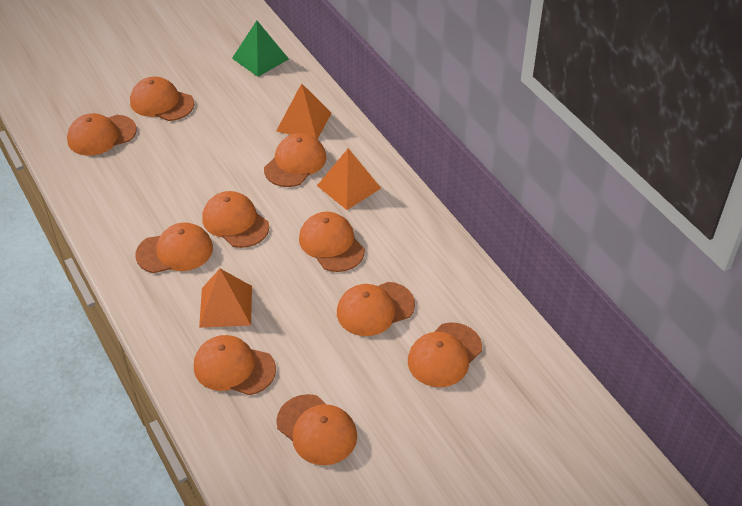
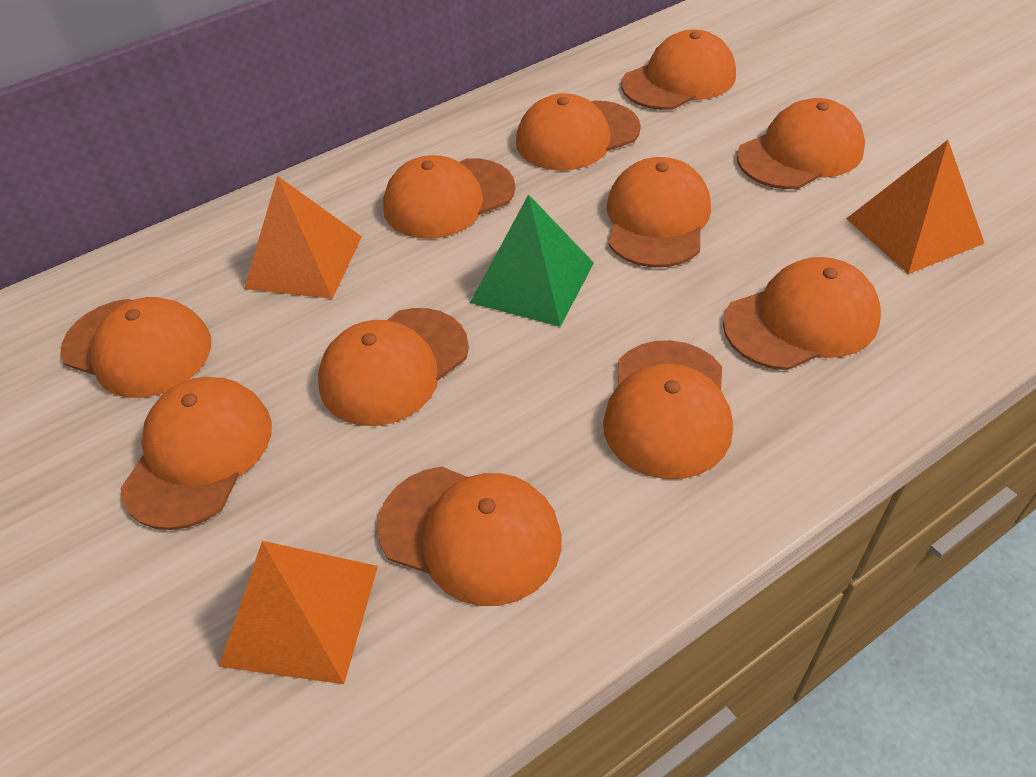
orange cap: [67,113,137,156] [130,77,194,121] [135,222,213,273] [194,335,276,395] [202,191,269,248] [264,133,326,187] [276,394,357,465] [299,212,365,272] [337,282,415,336] [408,323,482,387] = 10 -> [60,297,211,398] [121,377,272,530] [318,308,469,426] [377,466,562,606] [383,155,515,239] [516,93,641,171] [603,340,733,479] [607,157,711,268] [621,29,736,110] [723,257,881,370] [737,98,865,189] = 11

